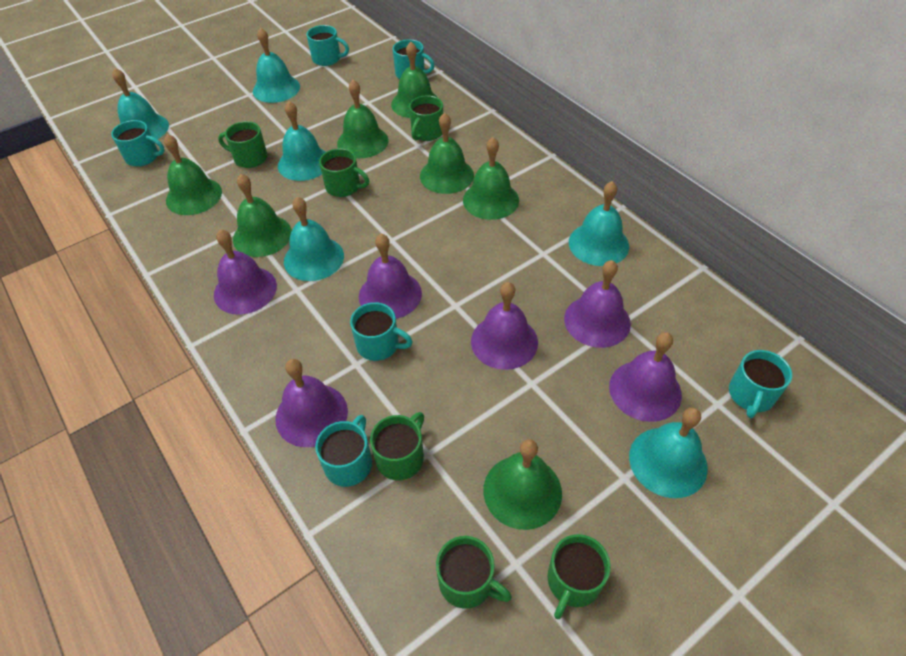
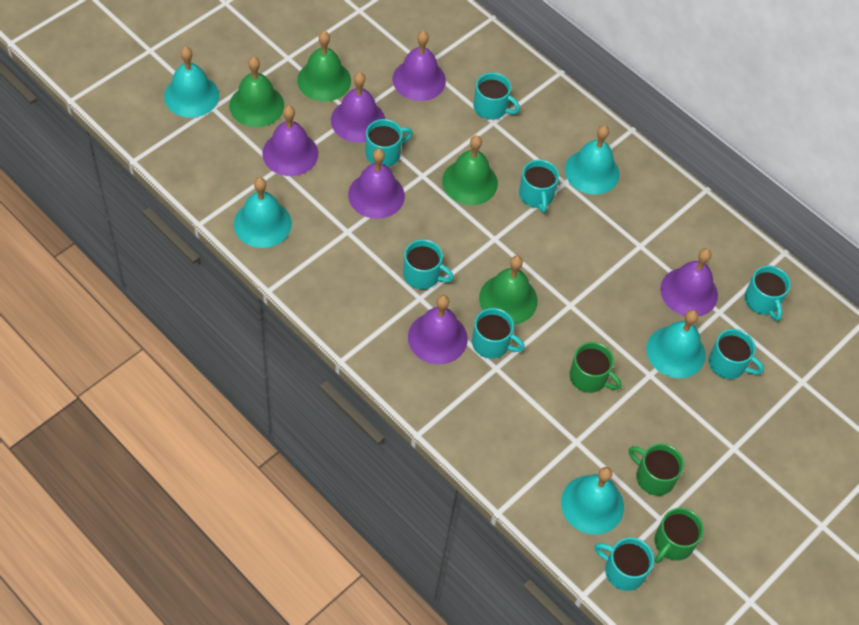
green bell: [164,134,222,215] [233,174,292,257] [337,80,388,158] [391,42,438,118] [420,112,474,194] [463,137,519,220] [483,439,562,530] = 7 -> [229,57,284,127] [297,31,351,102] [442,135,498,205] [479,255,538,325] = 4
green mug: [218,121,268,168] [319,148,369,197] [370,412,424,480] [409,95,443,141] [436,536,512,609] [547,534,611,619] = 6 -> [570,342,622,393] [629,444,684,496] [654,508,704,563] = 3
turquoise bell: [112,68,169,139] [253,27,300,103] [278,101,325,181] [284,197,344,281] [569,181,629,266] [629,407,708,498] = 6 -> [164,47,219,118] [234,177,292,248] [561,467,624,535] [565,125,620,195] [646,310,706,378] = 5
turquoise mug: [111,120,165,167] [307,25,349,66] [315,415,372,487] [350,302,413,361] [393,39,435,79] [729,350,792,418] = 6 -> [366,119,413,167] [403,239,454,289] [472,308,525,359] [473,73,520,120] [519,160,559,213] [594,537,654,591] [709,329,764,379] [745,266,791,321] = 8

